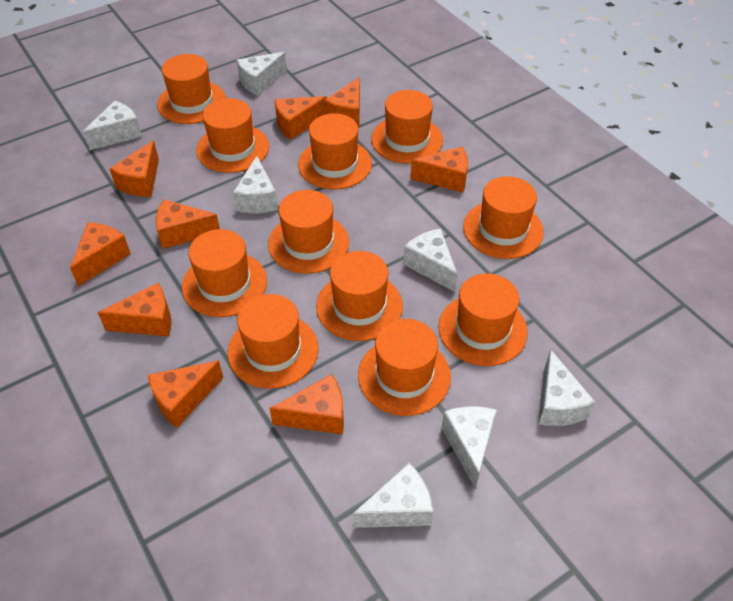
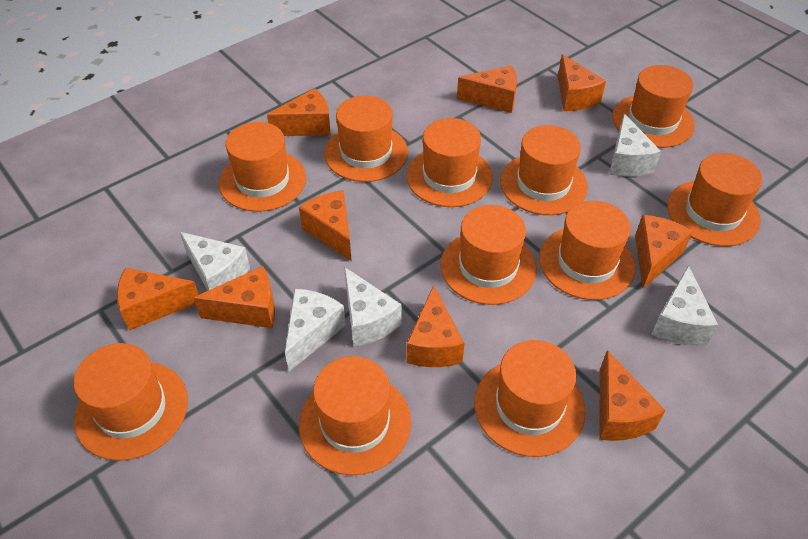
white cheese: [83,101,142,150] [233,156,278,213] [237,52,287,96] [353,463,433,528] [403,228,457,292] [441,406,497,489] [538,349,595,426] = 7 -> [180,232,250,291] [285,289,346,372] [344,267,401,347] [609,114,661,177] [651,265,718,346] = 5

